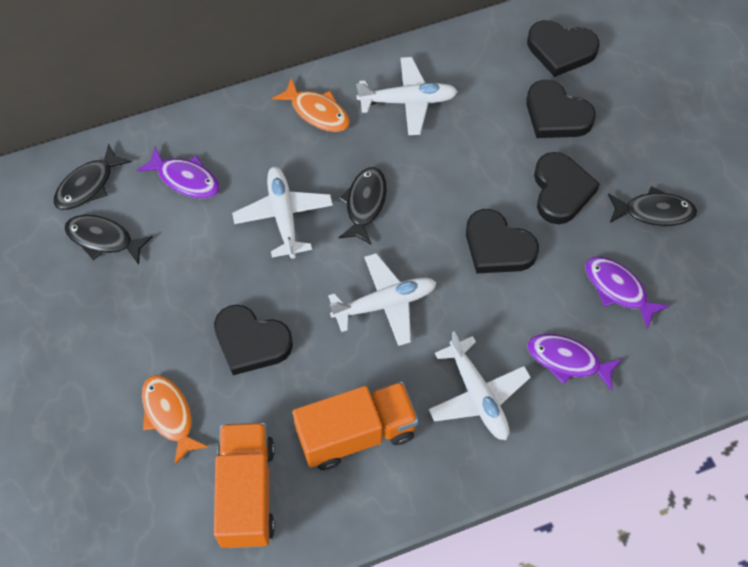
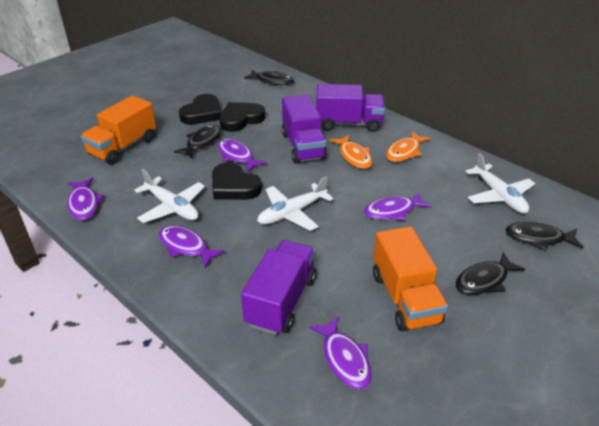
black heart: [214,305,293,375] [466,209,539,274] [526,80,596,138] [527,20,599,77] [534,152,600,224] = 5 -> [179,94,221,125] [212,162,262,200] [219,102,265,132] = 3
purple fish: [137,147,220,198] [528,334,622,391] [585,257,669,329] = 3 -> [67,178,104,220] [159,225,225,268] [217,139,267,172] [309,316,371,389] [364,191,432,220] = 5
purple truck: none = 0 -> [241,240,316,335] [282,95,327,163] [316,84,385,132] = 3
white plane: [232,167,333,259] [328,253,437,346] [356,57,458,135] [428,331,531,440] = 4 -> [135,169,205,223] [257,176,333,231] [466,153,535,214] = 3

